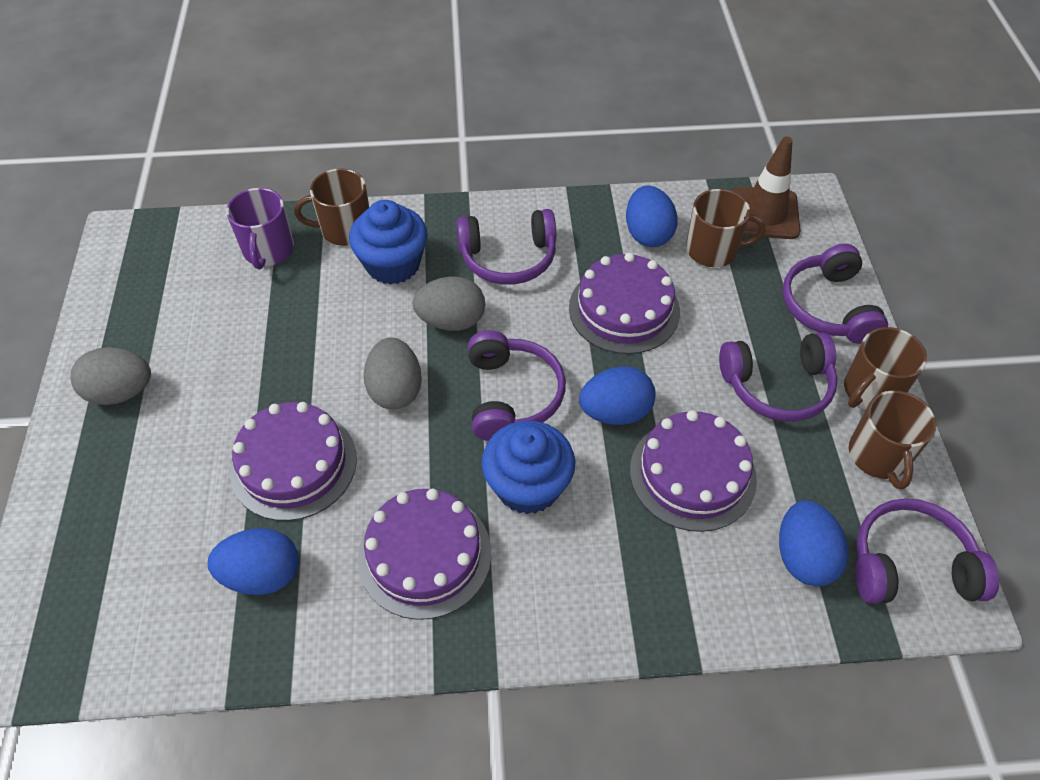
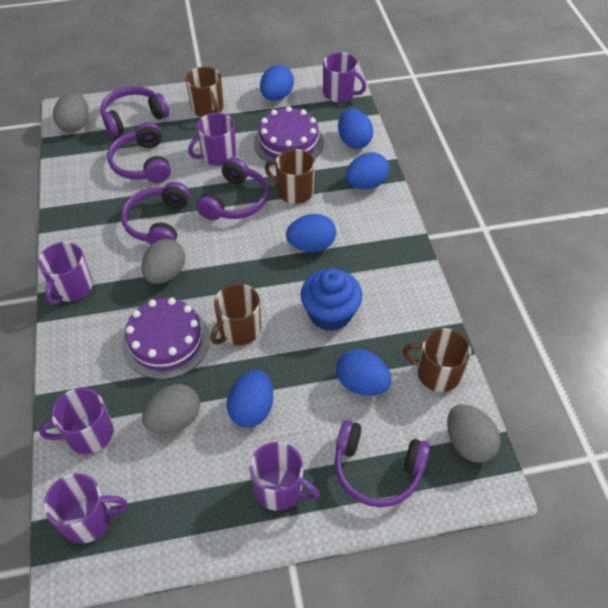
blue cupcake: [349,200,428,285] [482,421,575,514] = 2 -> [300,268,362,331] = 1
blue egg: [208,528,299,595] [579,366,656,425] [626,185,678,247] [779,500,848,586] = 4 -> [227,370,273,427] [260,65,294,101] [286,214,336,252] [336,349,392,396] [338,109,373,149] [346,152,389,189] = 6
brown traffic cone: [732,137,800,239] = 1 -> none = 0
grey egg: [70,347,151,405] [364,338,422,409] [412,276,485,331] = 3 -> [53,93,88,132] [141,239,185,284] [142,384,200,434] [447,404,501,463] = 4
purple cake: [230,402,357,521] [358,489,491,620] [569,253,680,354] [630,410,757,532] = 4 -> [122,298,210,379] [254,106,324,165] = 2
purple mug: [226,188,294,269] = 1 -> [38,242,93,305] [39,388,114,454] [44,473,127,544] [188,113,236,166] [250,442,320,511] [323,52,366,102] = 6

